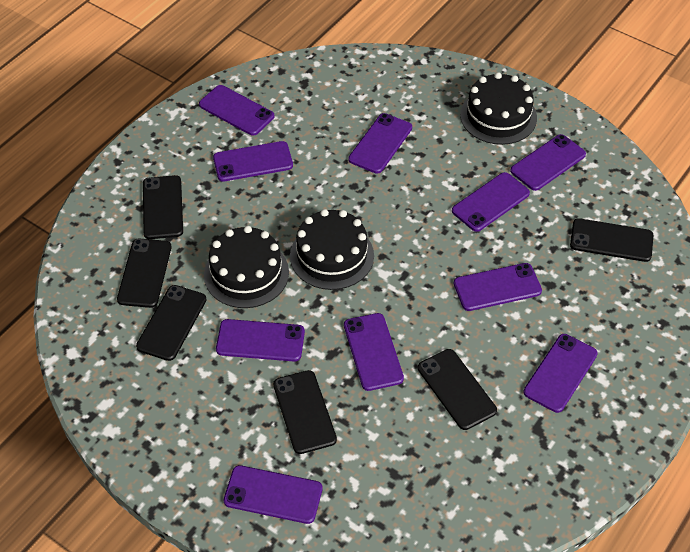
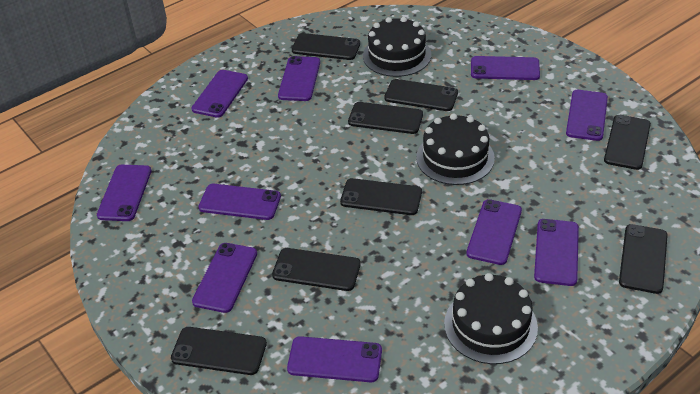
black phone: [117,239,171,308] [136,285,206,361] [143,175,183,239] [273,370,337,454] [418,349,497,430] [570,218,653,262] = 6 -> [171,327,267,375] [272,248,361,291] [292,33,360,60] [340,178,422,215] [348,102,423,134] [384,79,458,111] [604,115,651,170] [619,224,668,294] = 8

